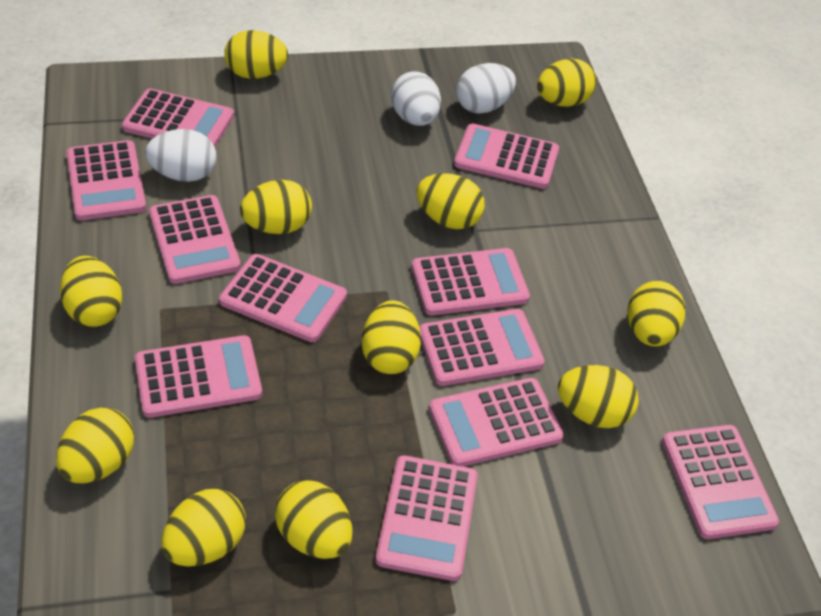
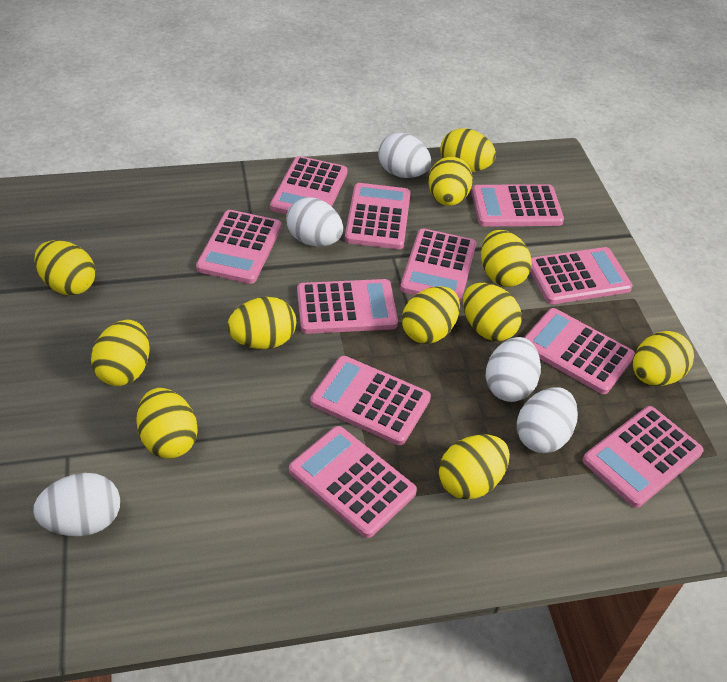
white egg: [145,129,217,182] [391,72,441,126] [456,63,516,114] = 3 -> [33,473,120,536] [286,197,343,247] [378,133,431,178] [486,337,541,402] [517,387,578,453] = 5

